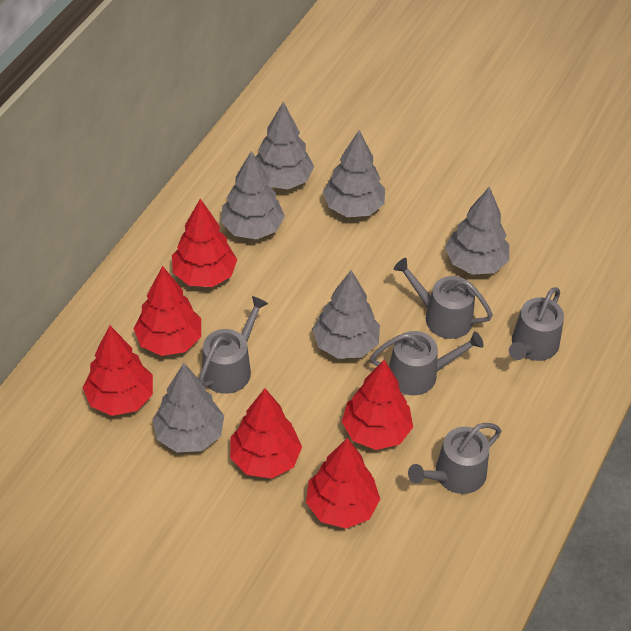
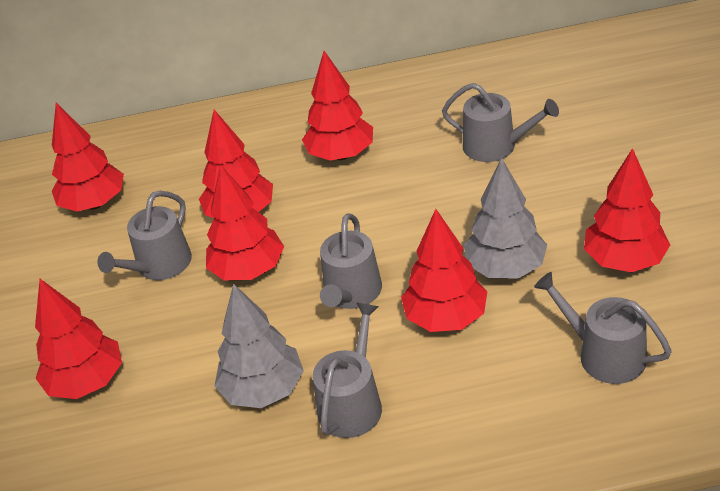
grey tree: [152,363,224,452] [221,151,285,240] [255,102,314,189] [312,270,380,359] [323,130,385,217] [445,187,509,275] = 6 -> [215,283,304,408] [464,158,547,279] = 2
red tree: [83,325,153,416] [134,266,201,356] [172,199,237,287] [230,389,302,479] [306,438,380,529] [342,360,413,450] = 6 -> [35,279,122,399] [52,103,124,212] [199,110,273,218] [206,164,284,281] [302,51,373,161] [401,209,487,332] [584,148,670,272] = 7

